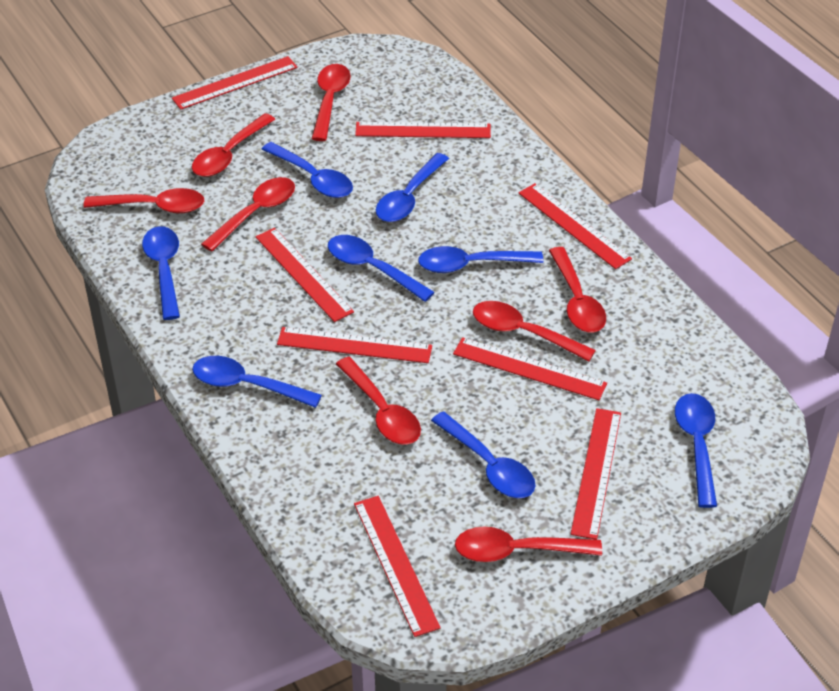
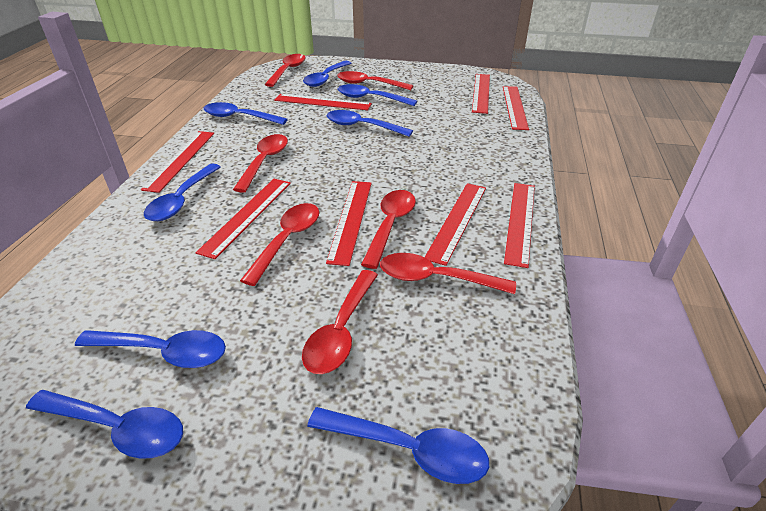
red spoon: [83,188,204,213] [192,113,275,177] [201,177,295,252] [312,64,351,141] [336,357,421,445] [455,527,602,562] [473,301,596,361] [549,247,606,332] = 8 -> [233,134,288,193] [240,203,320,286] [264,54,306,87] [302,270,378,374] [337,71,413,90] [361,190,416,269] [380,253,516,294] = 7

